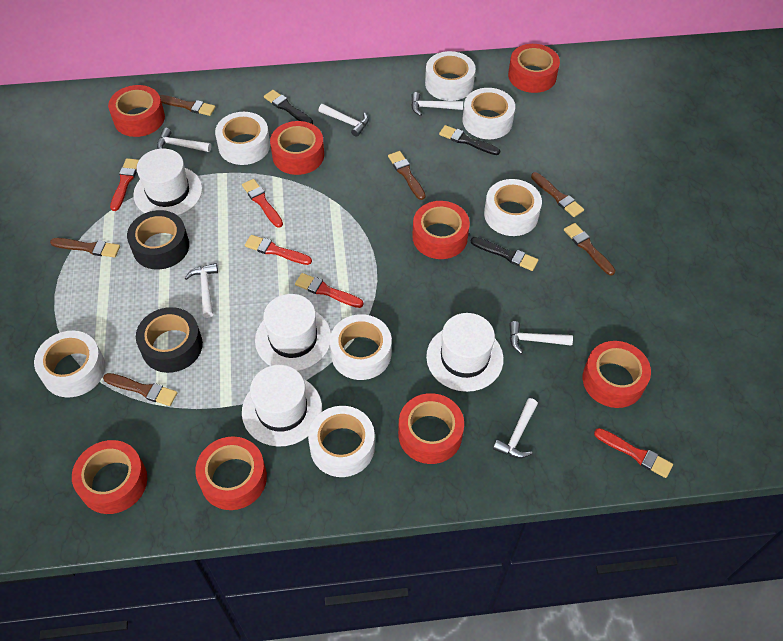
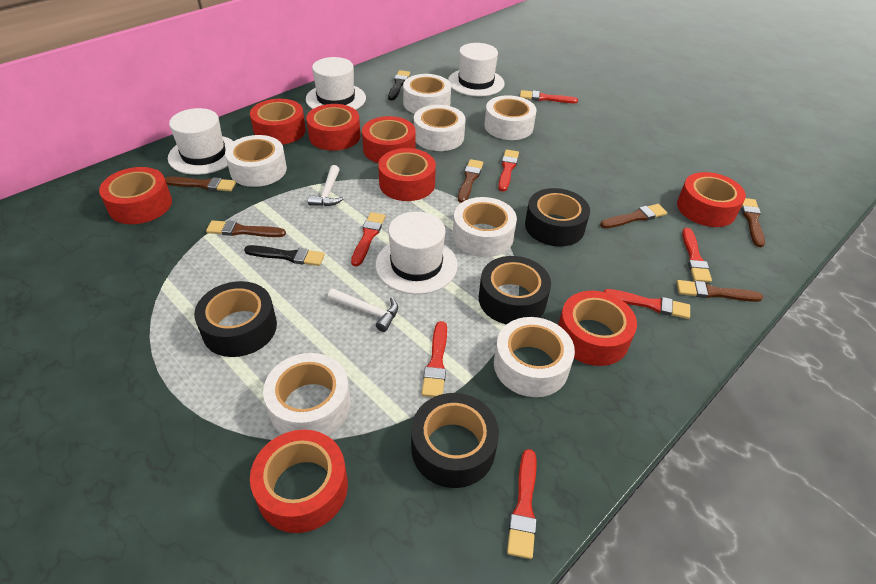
black brush: [264,90,313,124] [439,125,500,155] [471,237,538,271] = 3 -> [244,245,325,266] [388,70,410,100] = 2
black tape: [127,210,189,270] [136,307,203,373] = 2 -> [194,281,277,357] [411,393,499,488] [479,256,551,324] [525,188,590,246] = 4
red brush: [110,158,139,211] [242,179,283,228] [245,235,312,265] [295,273,364,308] [594,428,673,478] = 5 -> [351,212,386,266] [422,321,447,397] [498,150,519,192] [507,449,537,559] [520,90,578,103] [604,289,690,319] [682,228,712,283] = 7
white hammer: [157,128,211,152] [185,263,218,318] [318,104,369,137] [411,92,463,116] [493,398,538,458] [509,321,573,354] = 6 -> [308,165,343,206] [328,289,398,332] = 2

